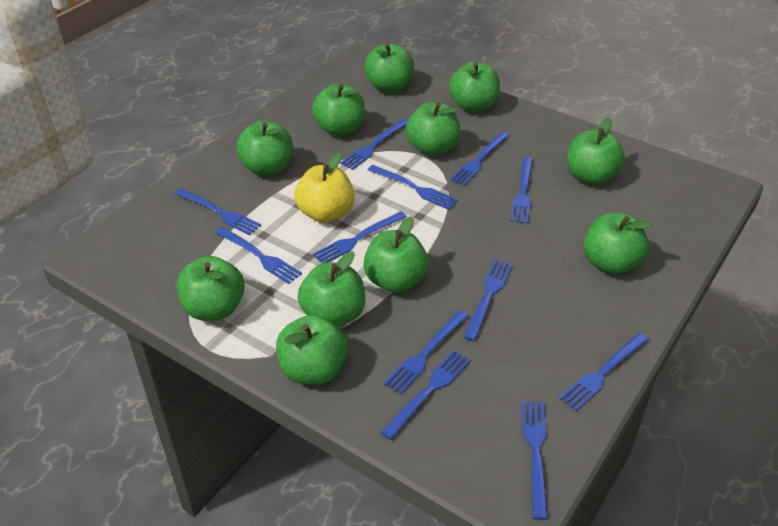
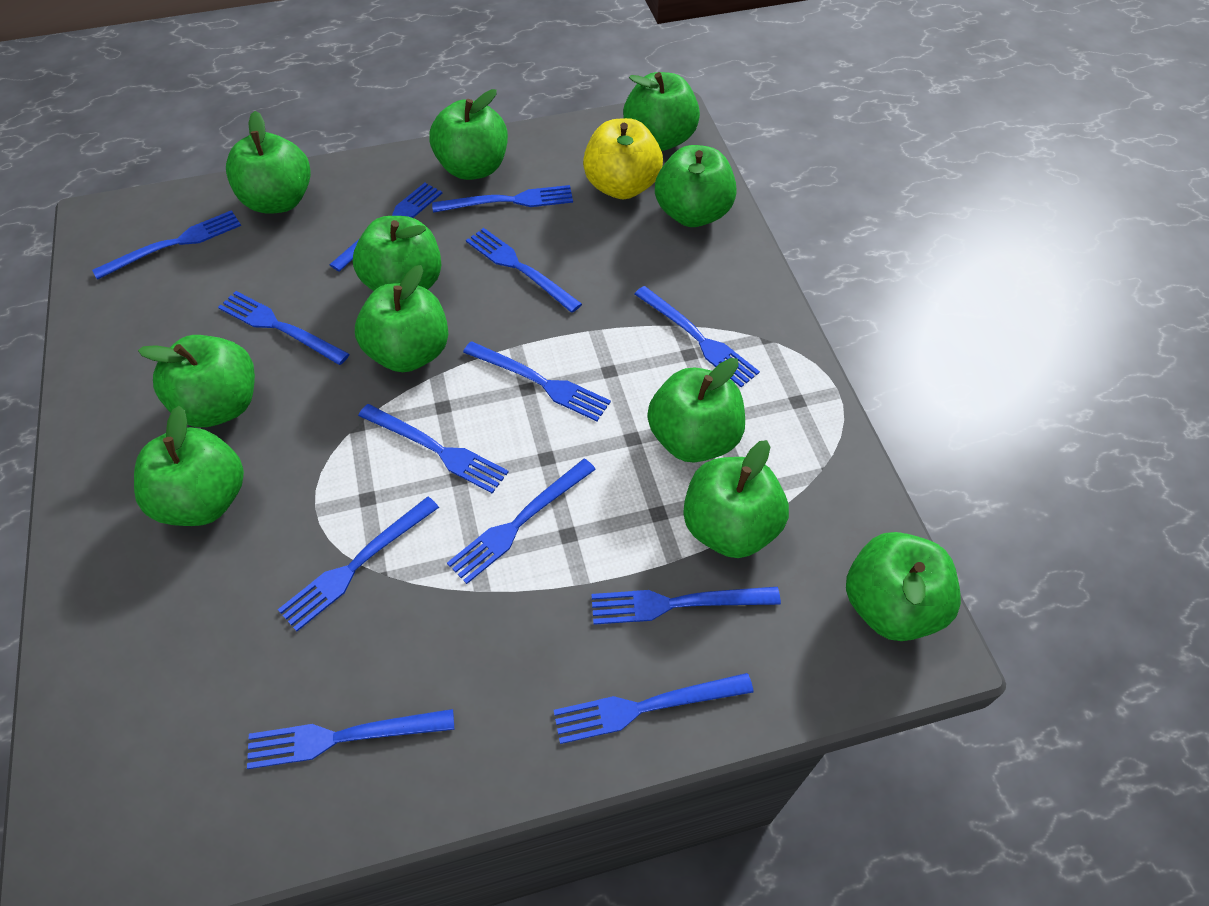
blue fork: [175,188,261,235] [215,226,302,284] [313,211,407,263] [340,119,408,170] [368,165,458,210] [381,350,471,440] [384,310,468,394] [450,131,509,186] [463,259,512,341] [510,157,533,223] [522,401,548,520] [559,333,649,411] = 12 -> [92,210,241,280] [218,291,350,365] [247,709,454,769] [278,496,439,631] [329,183,442,272] [358,404,509,494] [432,185,573,213] [447,459,596,584] [463,341,611,421] [466,228,582,313] [554,673,754,744] [591,587,781,625] [635,286,760,387] = 13

